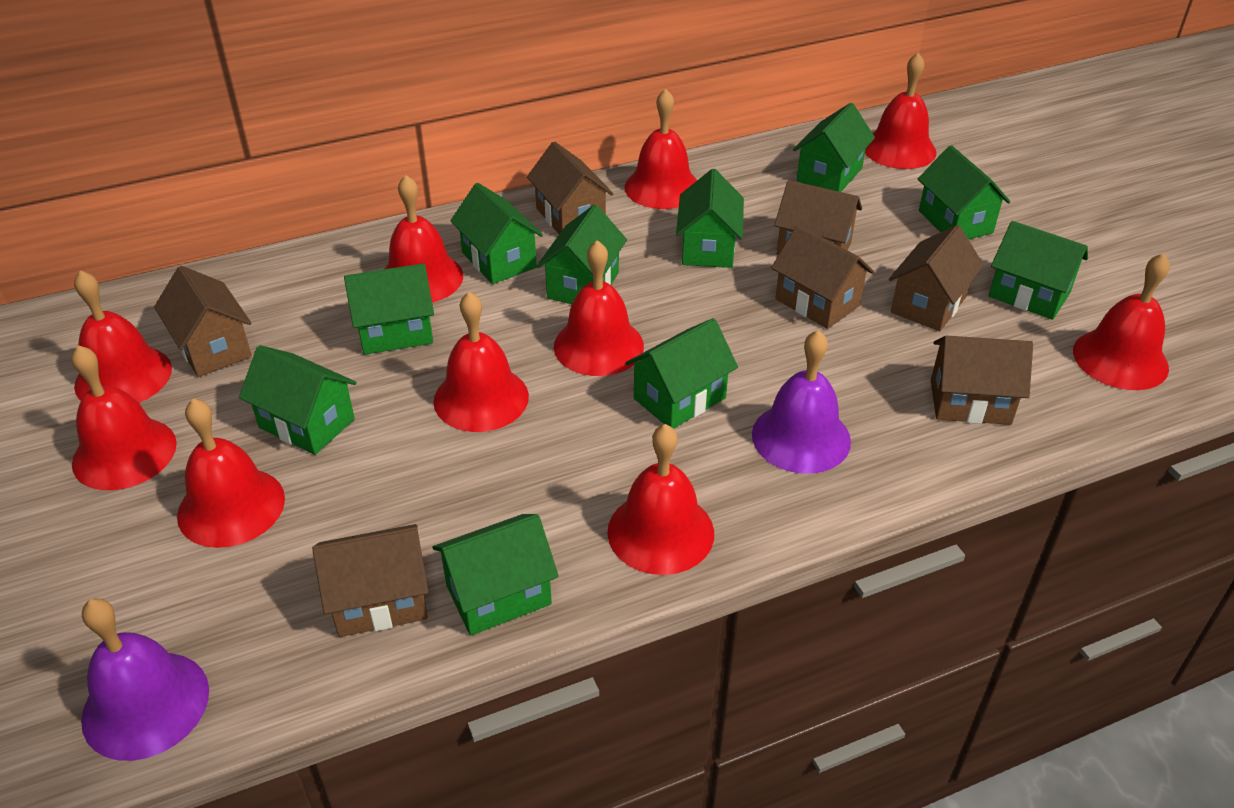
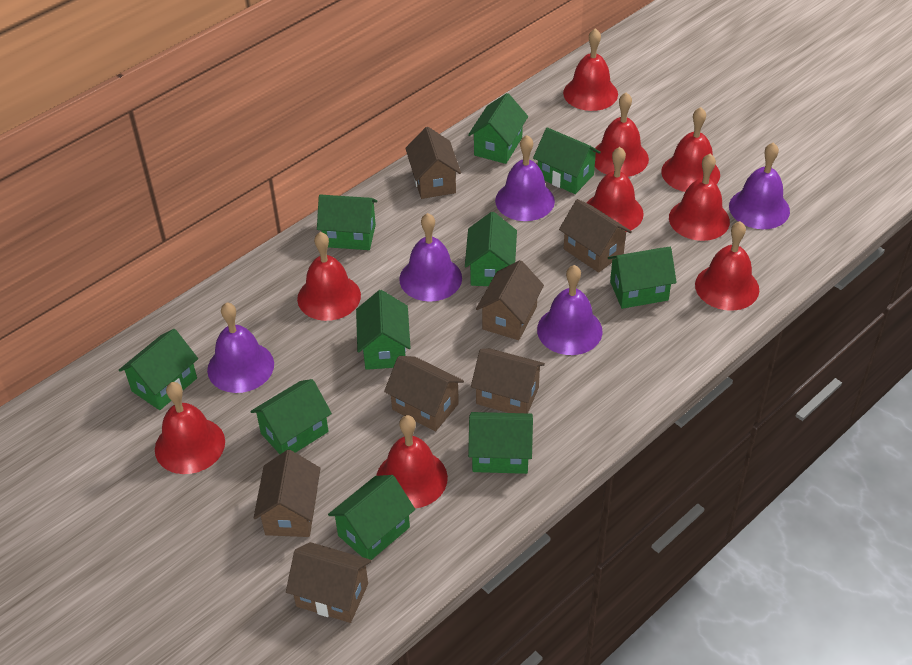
purple bell: [81,598,209,761] [752,330,851,474] = 2 -> [207,302,274,393] [399,213,462,302] [495,135,555,221] [537,265,602,355] [729,142,790,229] = 5
red bell: [72,345,177,490] [74,270,172,403] [177,399,285,548] [384,175,463,303] [433,292,529,432] [554,240,644,376] [607,424,714,575] [624,89,697,209] [865,53,936,169] [1073,253,1170,390] = 10 -> [155,382,225,474] [297,232,361,321] [376,415,448,508] [563,28,618,111] [587,147,644,230] [595,92,649,177] [661,107,720,192] [669,154,730,241] [695,221,759,311] = 9

